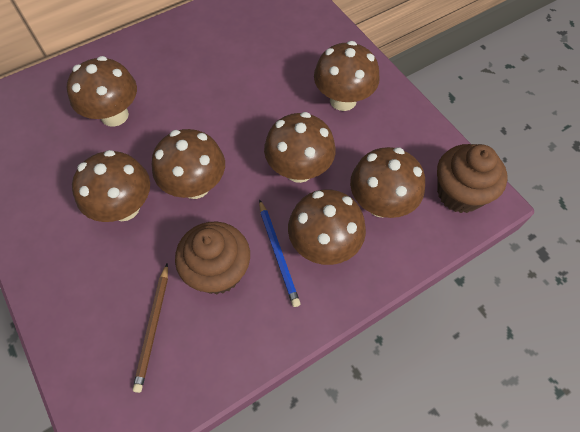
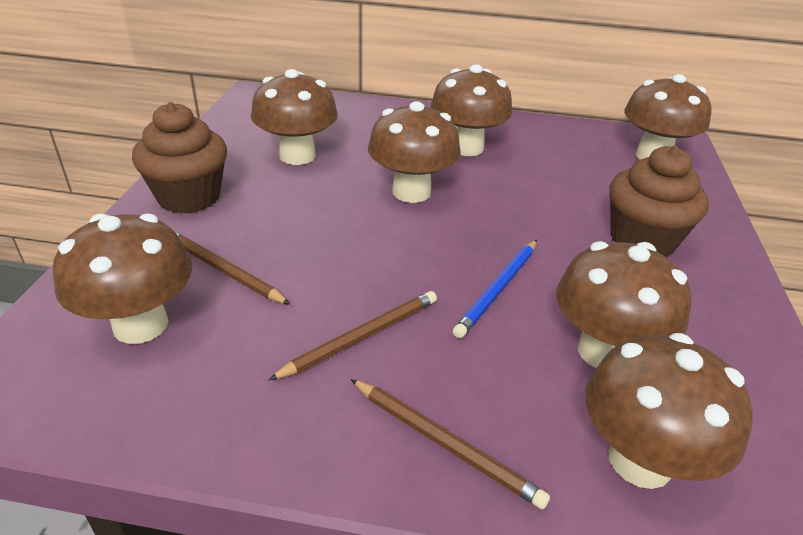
brown pencil: [132,263,168,393] = 1 -> [176,232,291,305] [269,291,437,380] [350,379,550,509] = 3

